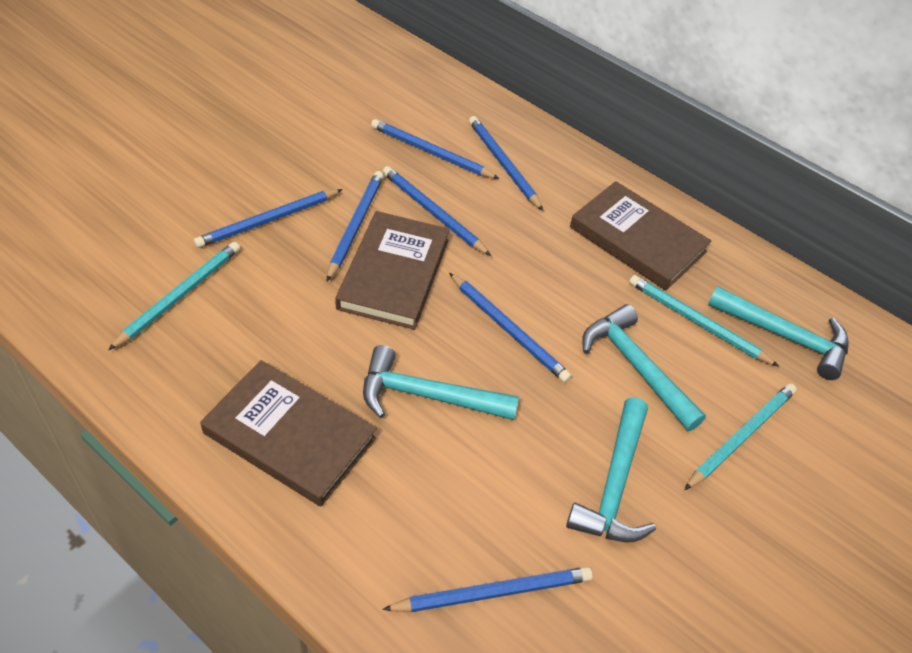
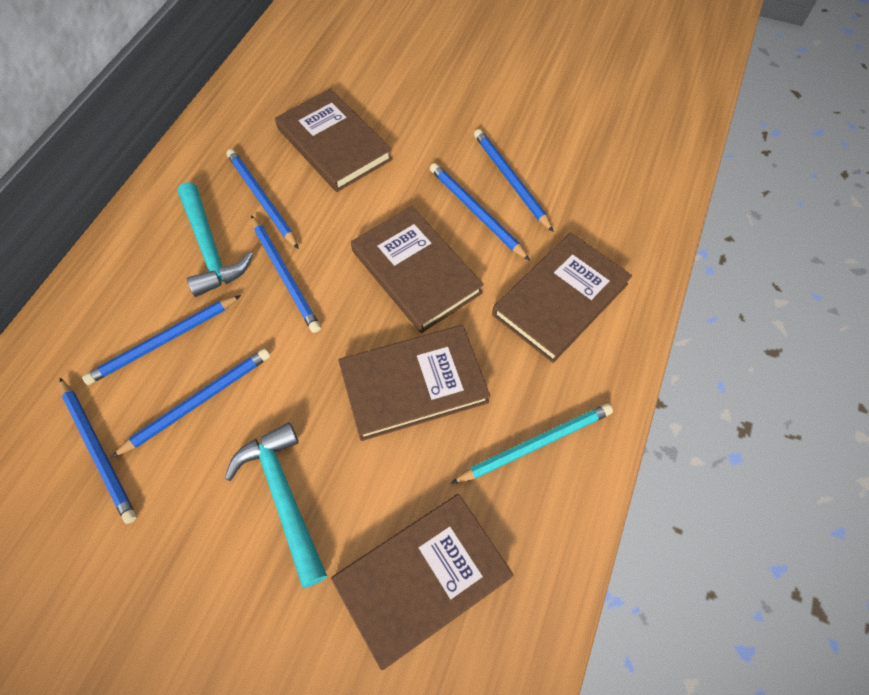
brown book: [200,360,377,507] [335,211,450,330] [570,181,711,290] = 3 -> [275,89,393,192] [331,494,513,670] [338,325,490,441] [351,206,484,333] [492,233,632,363] = 5
turquoise hammer: [363,345,519,420] [566,397,656,542] [582,304,706,431] [708,286,849,380] = 4 -> [178,182,253,297] [225,422,327,588] = 2
turquoise pencil: [108,242,240,350] [629,275,779,366] [684,383,797,490] = 3 -> [450,404,613,484] = 1

